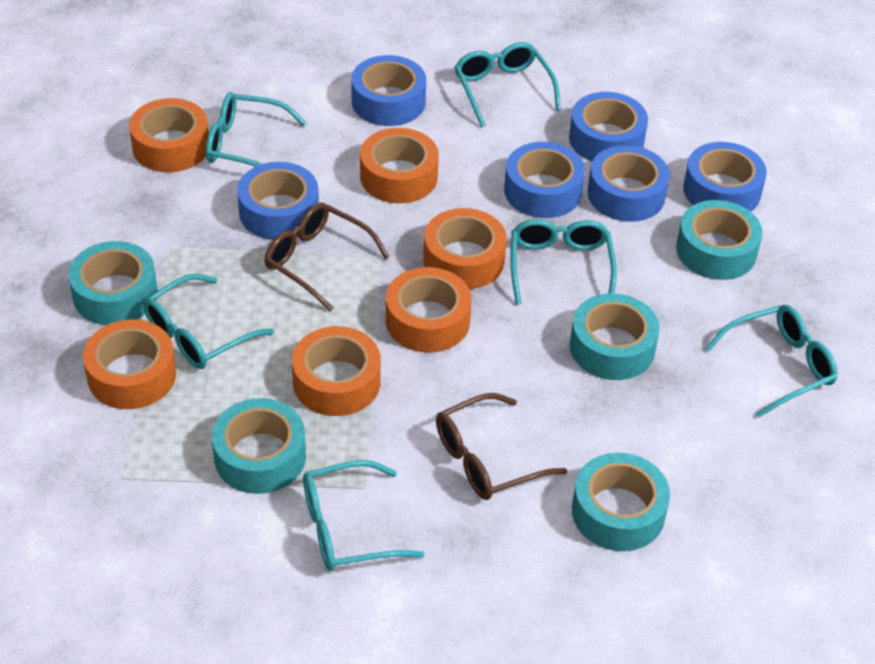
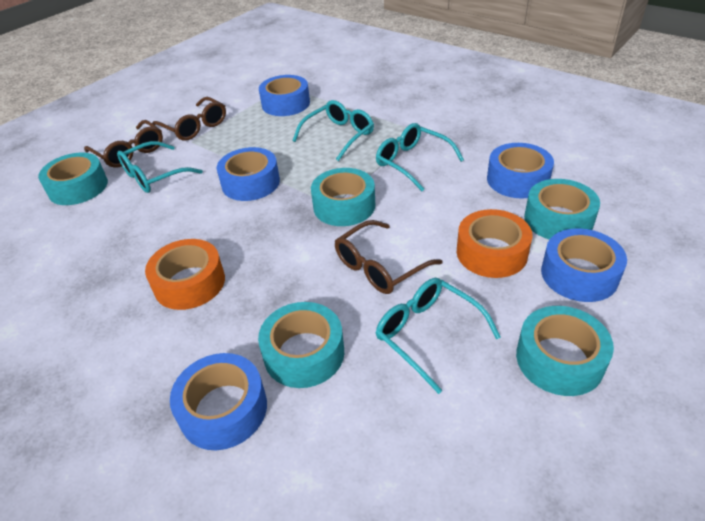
blue tape: [237,162,319,240] [351,55,426,126] [504,142,585,218] [569,92,648,161] [588,145,670,222] [683,142,767,212] = 6 -> [170,353,267,450] [217,147,280,201] [259,75,310,116] [487,143,554,199] [541,228,627,302] = 5
brown glasses: [264,203,389,312] [436,393,567,500] = 2 -> [84,120,163,168] [152,97,226,141] [335,220,443,294] = 3
orange tape: [83,320,176,409] [129,98,209,172] [292,326,381,416] [360,128,439,204] [386,267,472,353] [423,208,507,289] = 6 -> [145,239,225,310] [457,209,533,278] = 2
turquoise glasses: [143,274,274,369] [206,92,307,167] [303,460,425,571] [455,42,561,127] [511,219,617,305] [706,305,838,418] = 6 -> [117,141,203,193] [292,100,374,161] [376,123,464,191] [376,278,501,394] = 4

